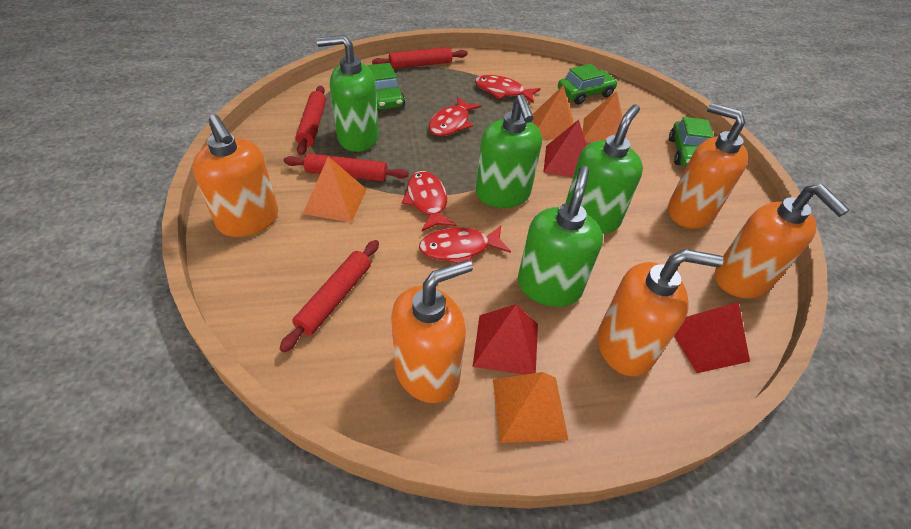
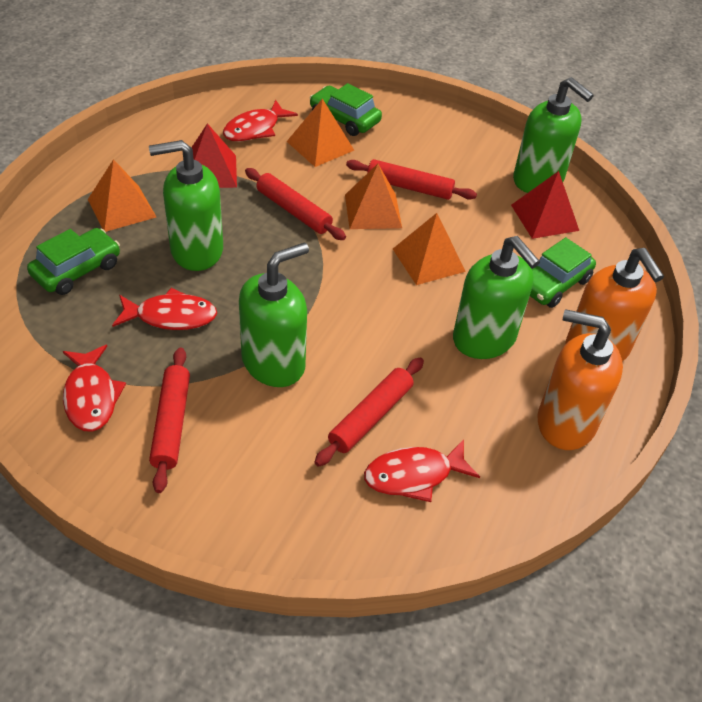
orange soap dispenser: [192,115,278,237] [391,260,473,403] [598,249,723,376] [668,103,748,229] [715,184,850,298] = 5 -> [538,309,623,450] [565,248,664,361] = 2
red pyramid: [473,304,538,375] [543,120,587,178] [674,302,750,373] = 3 -> [191,123,237,188] [511,171,579,239] = 2

